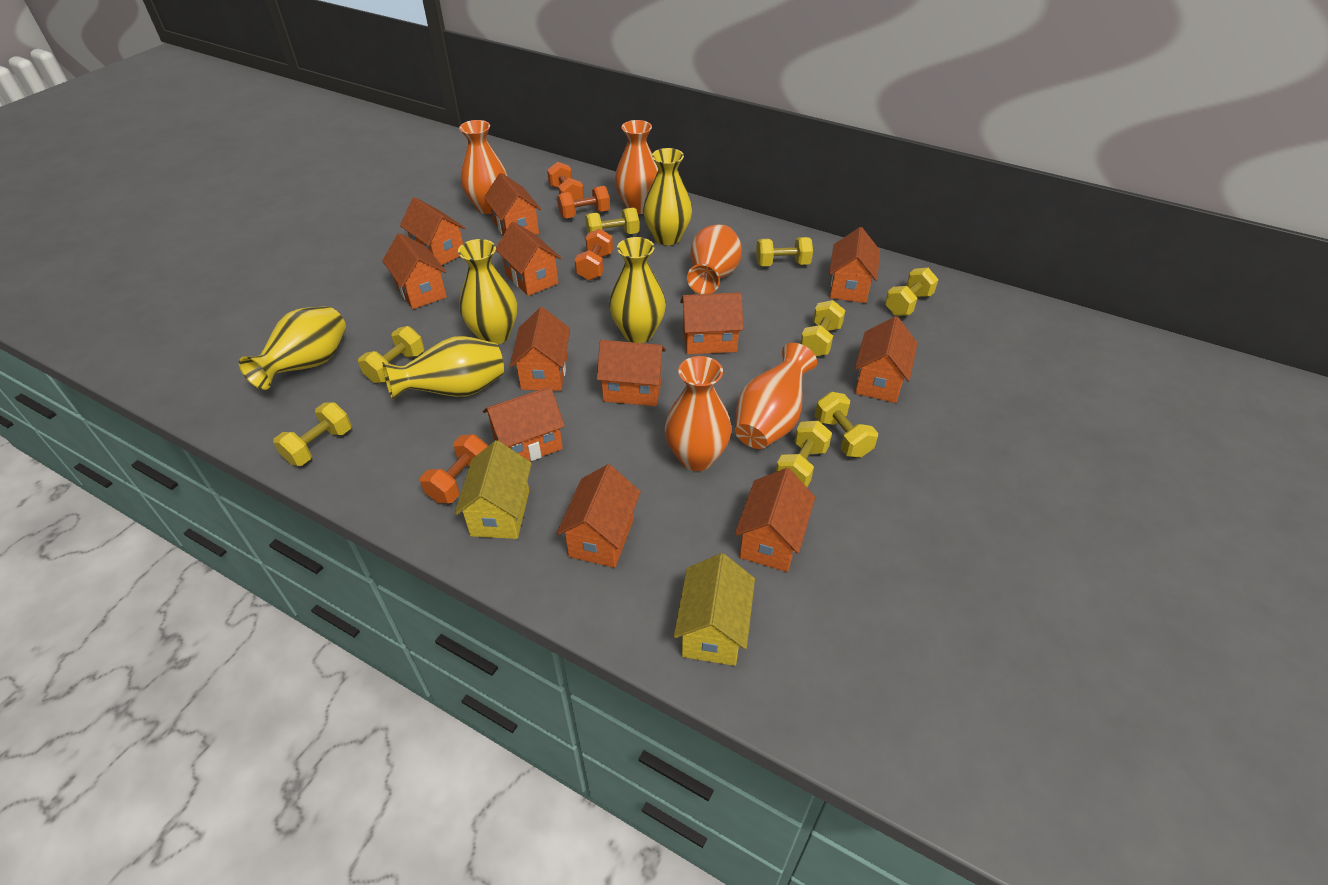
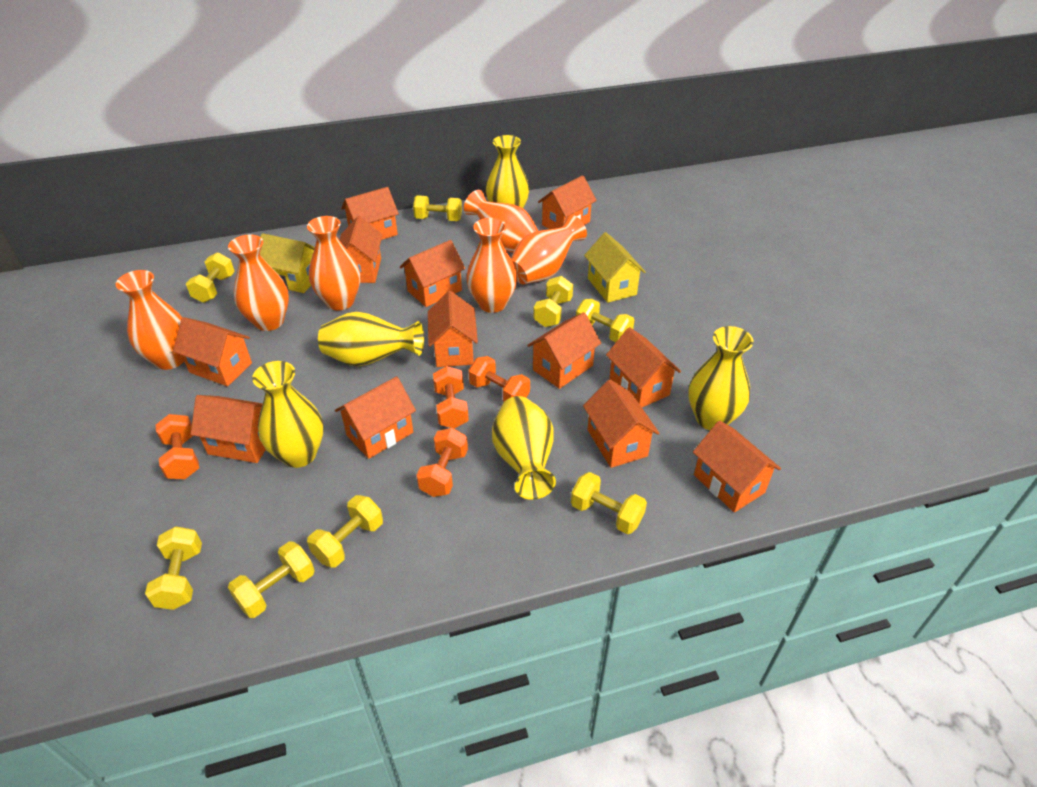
orange vase: [459,120,508,214] [615,120,658,214] [665,356,731,471] [687,224,742,294] [735,343,817,449] = 5 -> [115,270,184,370] [228,235,289,331] [307,216,360,311] [464,190,538,253] [466,218,517,313] [511,215,587,284] = 6

